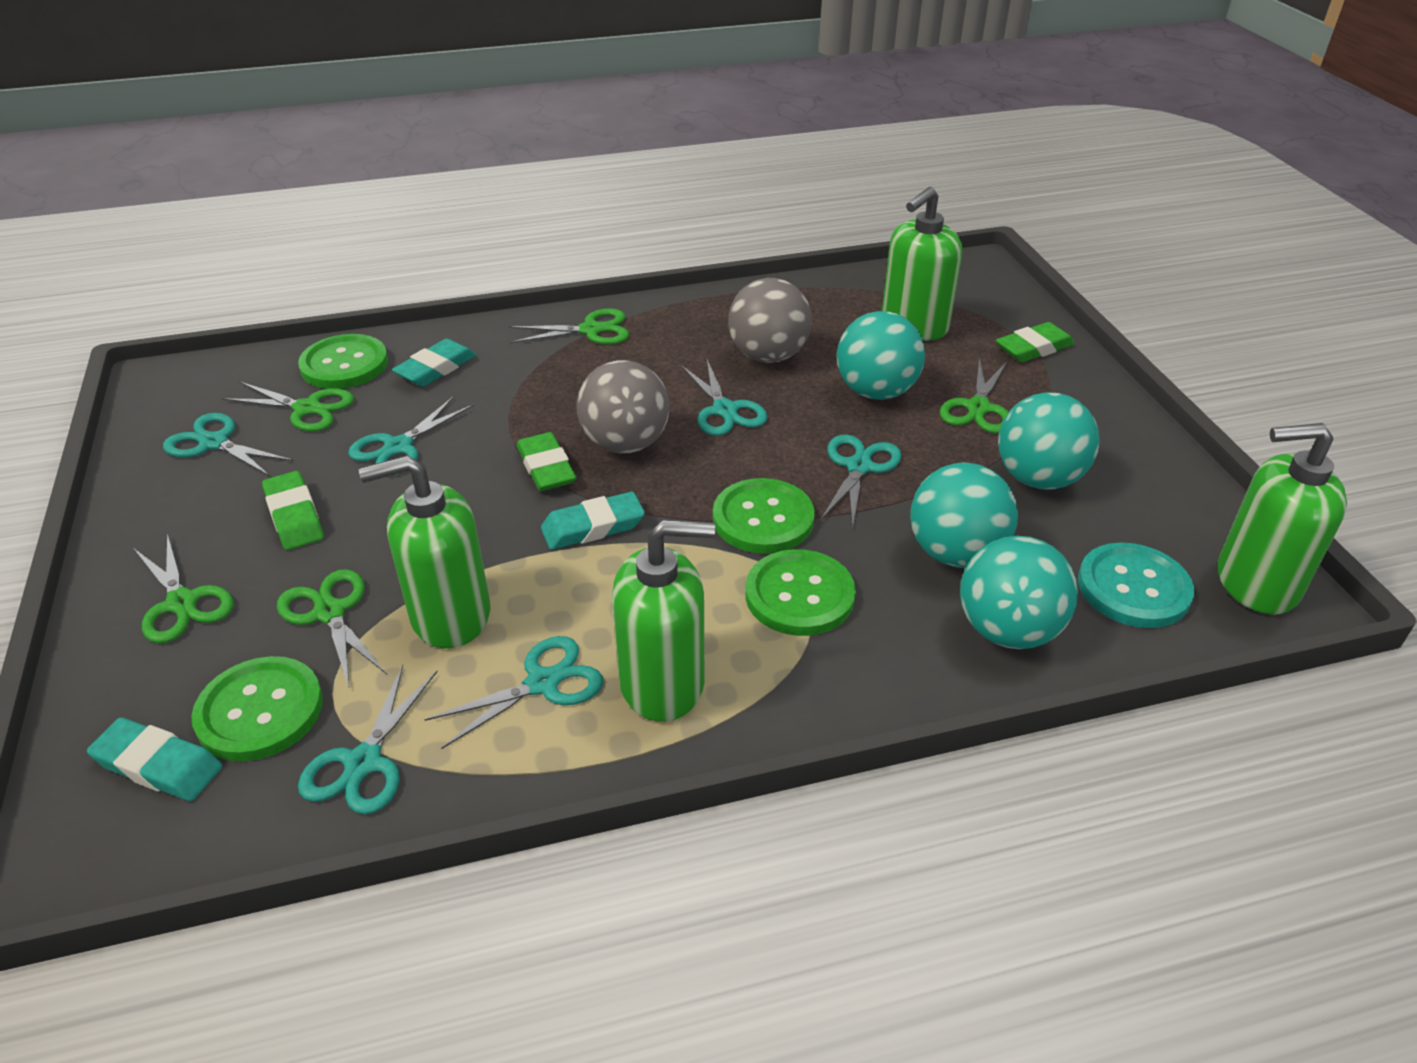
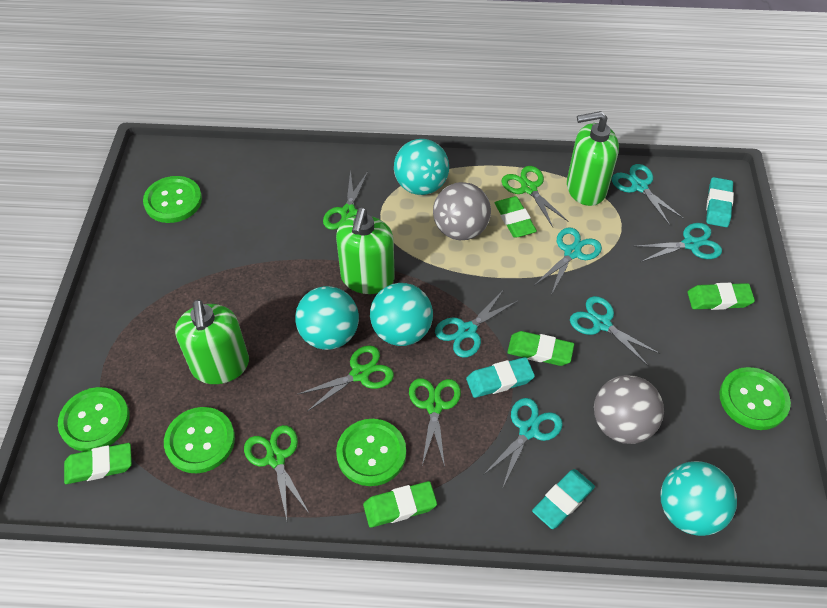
green button: [191,656,323,761] [298,334,388,389] [713,478,815,554] [745,549,856,636] = 4 -> [58,387,130,452] [143,176,202,223] [164,407,235,473] [336,419,406,486] [719,367,791,430] = 5
green eraser: [262,471,324,550] [517,432,576,491] [996,322,1074,362] = 3 -> [64,443,132,484] [363,481,437,528] [495,196,537,238] [507,331,574,366] [687,283,755,310] = 5
green soap dispenser: [359,455,490,649] [612,520,715,722] [882,187,962,341] [1218,423,1347,615] = 4 -> [175,299,249,384] [336,208,395,294] [567,111,619,206] = 3
turquoise button: [1078,542,1194,628] = 1 -> none = 0

